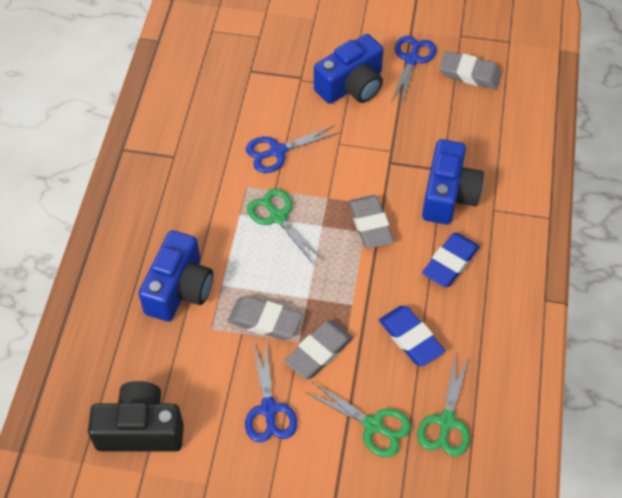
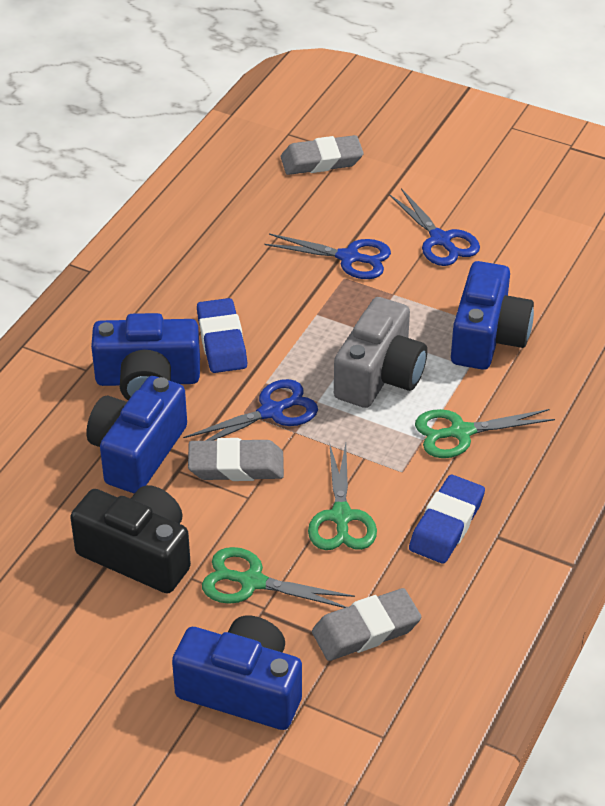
blue camera: [139,230,213,322] [314,34,383,104] [422,139,484,225] = 3 -> [86,376,187,494] [91,313,200,400] [172,615,302,730] [451,261,534,370] = 4
grey camera: none = 0 -> [334,297,427,408] = 1
grey eraser: [228,296,302,340] [285,320,353,379] [349,195,394,249] [439,51,502,89] = 4 -> [188,438,284,481] [281,135,364,175] [312,588,421,661] = 3

